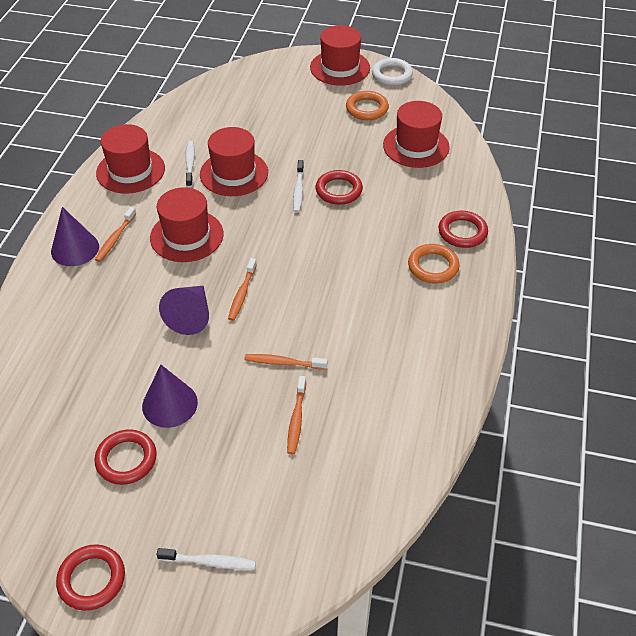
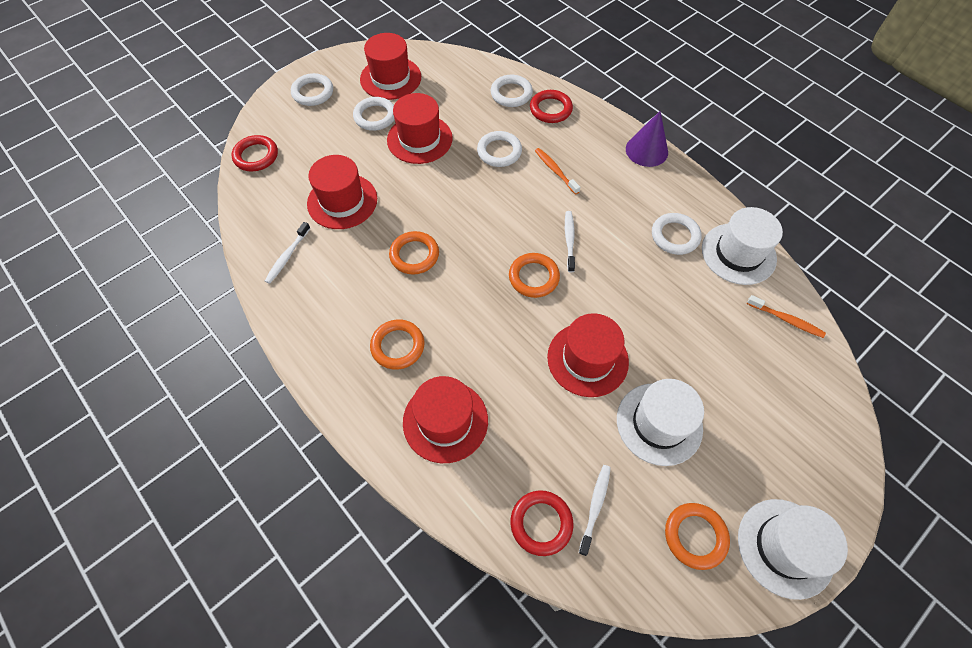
orange ring: [346,91,389,120] [408,244,460,283] = 2 -> [370,319,425,370] [389,231,439,275] [509,253,560,298] [665,503,730,570] = 4
orange toothbrush: [95,207,136,262] [228,258,257,321] [244,354,327,370] [287,376,306,454] = 4 -> [535,148,581,195] [747,295,826,338] = 2
purple cone: [51,207,99,266] [142,364,198,428] [159,286,209,335] = 3 -> [626,111,668,167] = 1
red ring: [56,545,125,611] [95,429,157,485] [316,170,363,205] [439,211,488,248] = 4 -> [231,135,278,172] [510,490,573,556] [530,90,573,123] = 3
white hat: none = 0 -> [617,379,704,466] [702,207,783,285] [738,499,848,600] = 3
white ring: [372,58,413,86] = 1 -> [291,73,333,106] [353,97,395,131] [477,131,522,167] [491,75,533,107] [652,213,702,255] = 5

